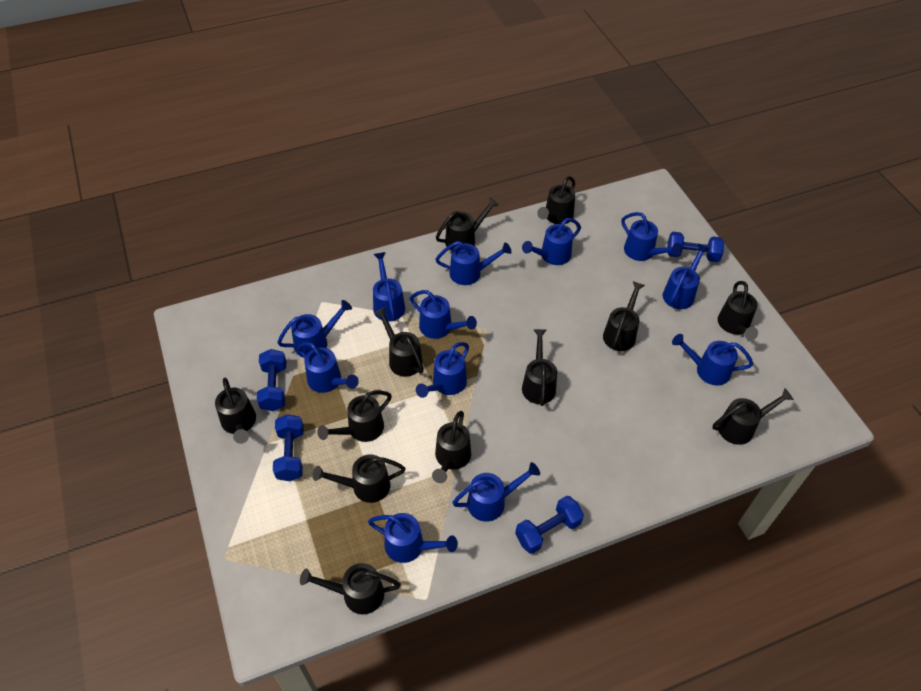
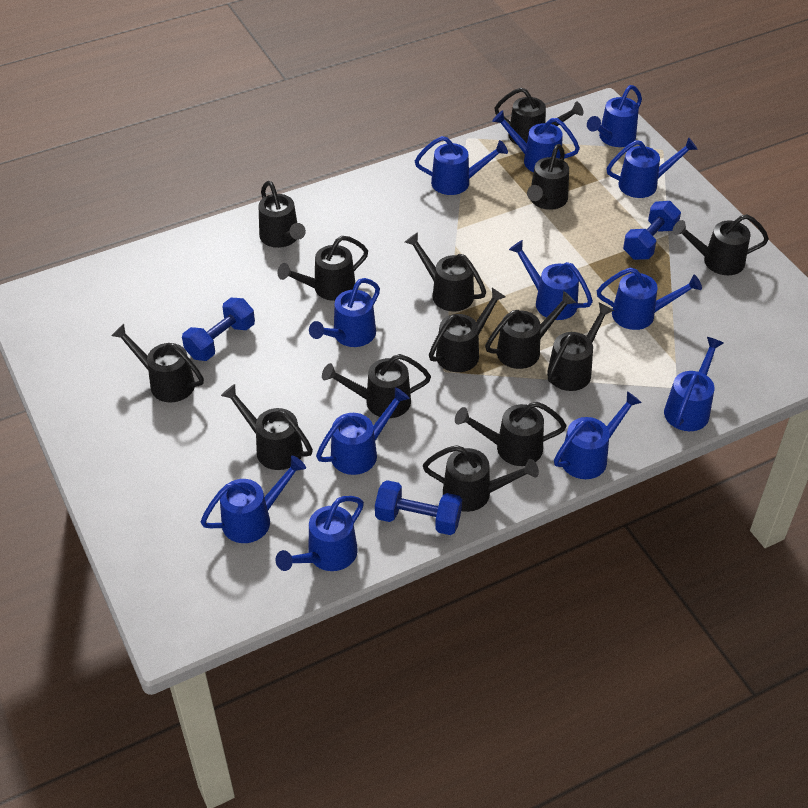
black watering can: [215,378,256,444] [300,563,401,614] [313,454,405,503] [317,391,392,442] [374,307,424,377] [432,411,471,483] [436,197,499,251] [522,329,557,406] [537,176,575,224] [603,281,645,351] [712,388,794,445] [718,281,758,340] = 12 -> [111,324,204,402] [221,384,313,470] [259,181,306,248] [278,236,368,301] [322,354,431,418] [405,232,486,312] [423,445,539,512] [429,288,506,372] [455,402,566,466] [485,291,576,369] [494,87,583,145] [527,144,569,210] [547,302,614,391] [672,214,769,275] = 14
blue dumbbell: [257,349,286,411] [273,414,304,481] [515,496,584,554] [667,232,724,262] = 4 -> [182,298,255,361] [375,480,462,535] [623,201,681,260] = 3

